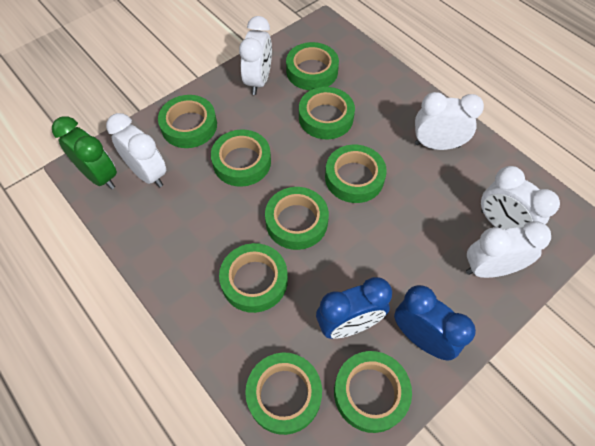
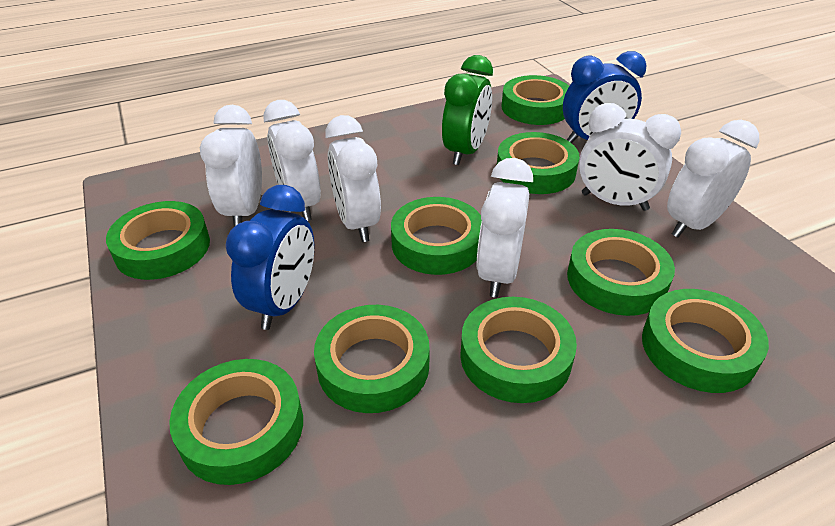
white clock: [106,113,166,187] [239,16,272,95] [415,92,484,150] [466,221,551,278] [481,166,560,230] = 5 -> [200,105,262,227] [263,100,321,221] [325,115,381,242] [477,158,533,298] [579,103,681,211] [667,120,759,238] = 6

